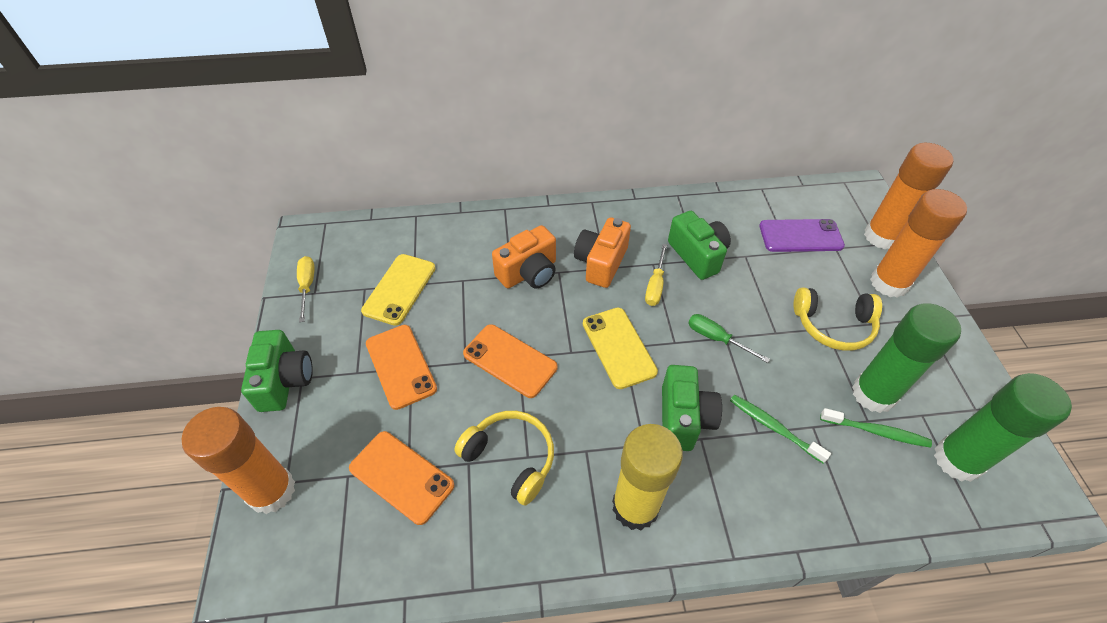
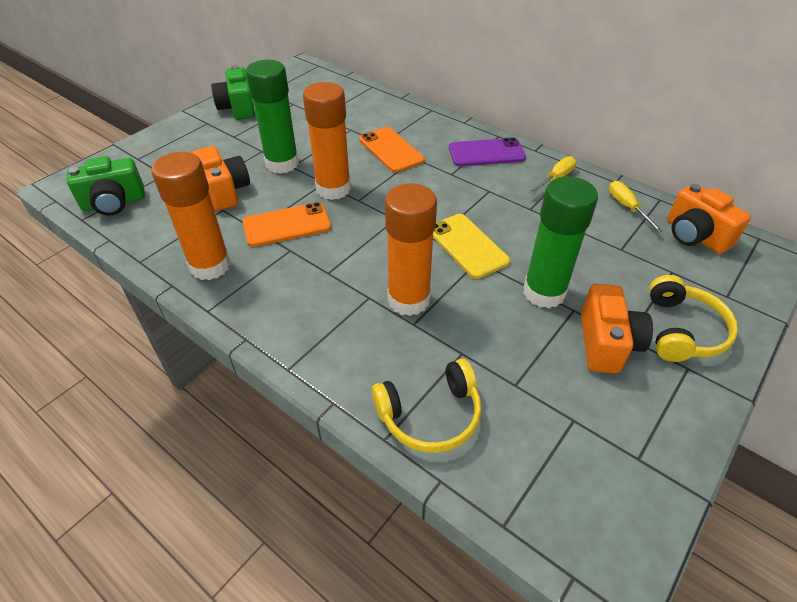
green camera: [241,330,313,412] [662,365,722,451] [668,211,731,280] = 3 -> [67,156,145,215] [211,65,255,120] = 2
green screwdriver: [688,314,770,363] = 1 -> none = 0
green toothbrush: [730,395,831,463] [820,408,932,448] = 2 -> none = 0
orange camera: [492,225,556,288] [574,217,631,288] = 2 -> [192,146,250,211] [581,284,653,374] [667,184,751,254] = 3
orange phone: [349,431,454,525] [366,325,437,410] [463,324,558,398] = 3 -> [242,202,331,247] [359,127,425,173] = 2
yellow glue stick: [612,424,683,530] = 1 -> none = 0
yellow phone: [361,254,436,326] [583,308,658,389] = 2 -> [433,214,510,279] = 1

